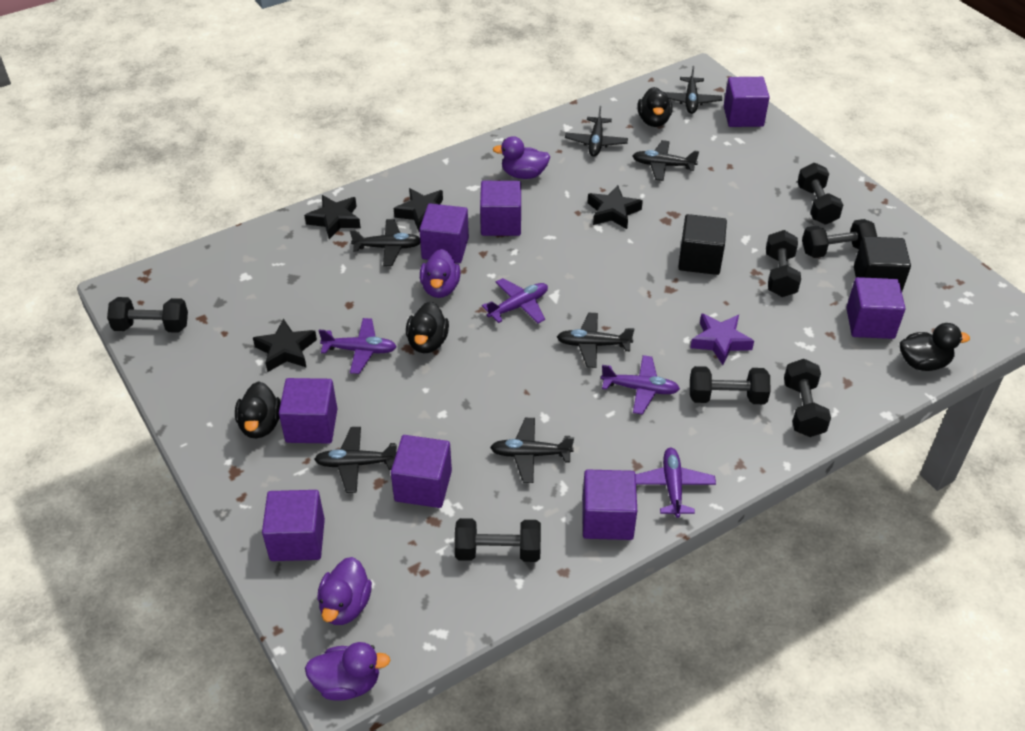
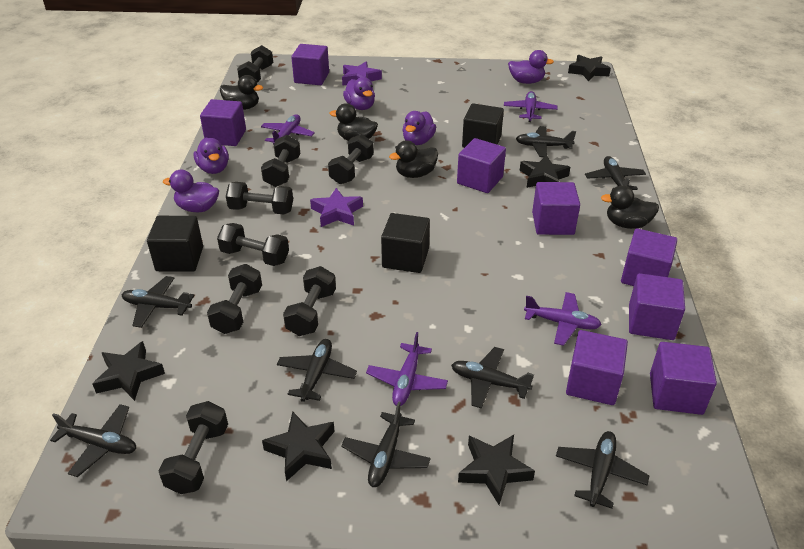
black cube: [678,214,727,275] [854,236,911,291] = 2 -> [147,216,203,272] [381,213,430,273] [462,103,504,148] = 3
black dumbbell: [107,297,188,333] [454,518,541,562] [690,366,770,404] [766,230,801,297] [784,359,831,437] [797,163,843,224] [802,219,877,258] = 7 -> [158,401,228,494] [207,264,262,334] [217,223,289,266] [226,182,293,215] [237,45,273,83] [261,135,300,187] [283,266,336,336] [328,134,374,184] = 8
black plane: [314,427,397,493] [350,219,420,266] [490,418,574,483] [557,313,635,368] [565,106,628,157] [633,140,699,181] [664,66,722,114] = 7 -> [50,404,136,477] [122,276,195,328] [277,339,357,402] [341,401,431,487] [451,347,534,409] [516,126,576,157] [556,431,649,509] [585,156,646,190] = 8
black star: [253,319,317,372] [304,195,361,239] [394,188,443,232] [587,185,643,229] = 4 -> [92,341,165,401] [262,411,335,481] [458,435,535,505] [520,155,570,188] [568,55,611,82] = 5
purple duck: [305,642,390,701] [317,557,372,625] [420,249,460,298] [493,136,550,179] = 4 -> [163,170,219,212] [194,138,229,174] [343,77,375,110] [403,111,436,145] [508,50,554,84] = 5
purple star: [690,313,754,365] = 1 -> [310,188,363,227] [342,61,382,86] = 2

